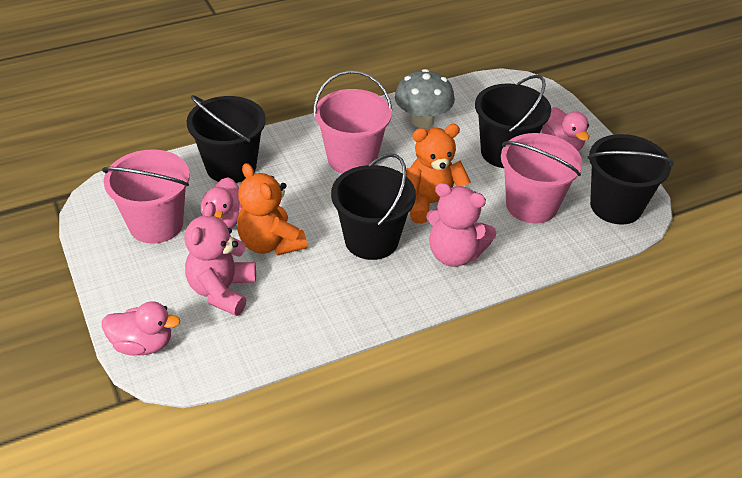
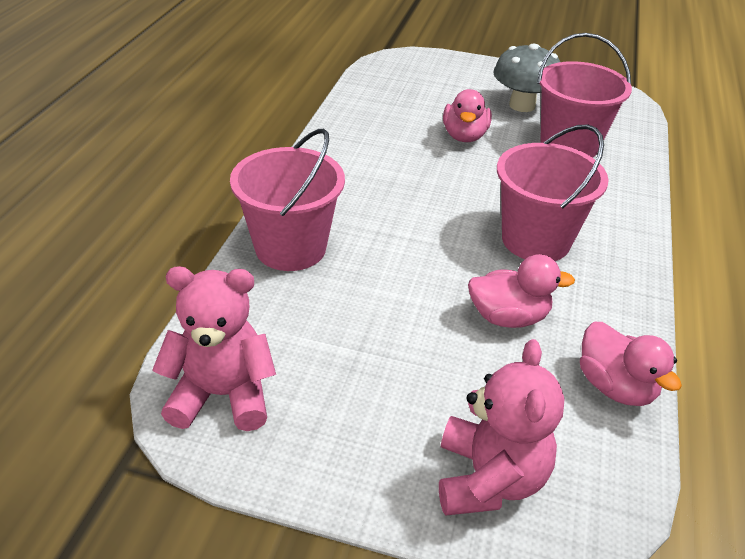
black bucket: [186,95,266,183] [331,153,416,260] [475,75,551,168] [588,134,674,225] = 4 -> none = 0
orange teddy bear: [237,163,307,256] [406,124,471,224] = 2 -> none = 0

